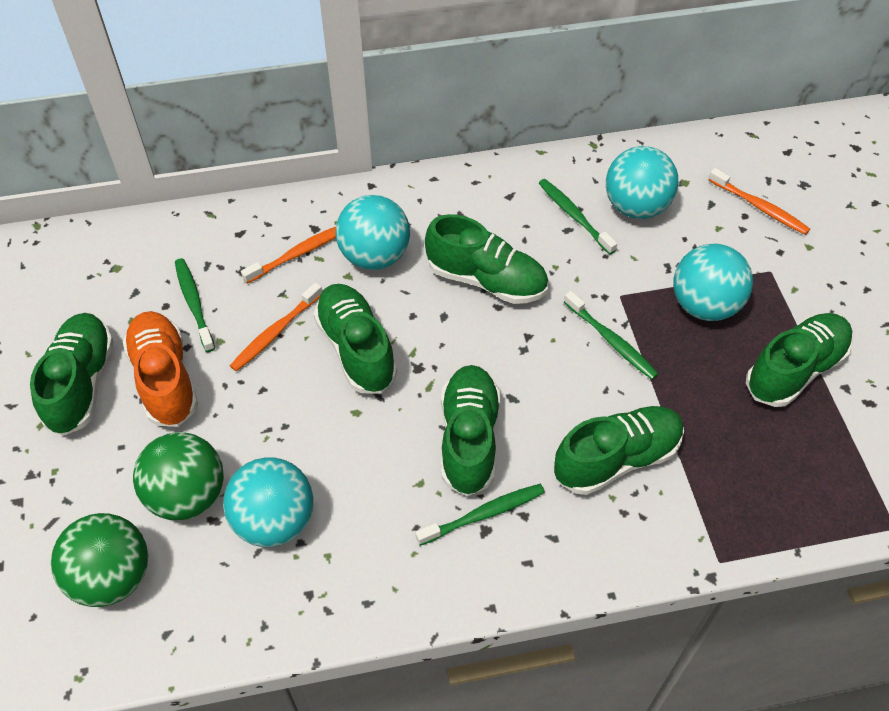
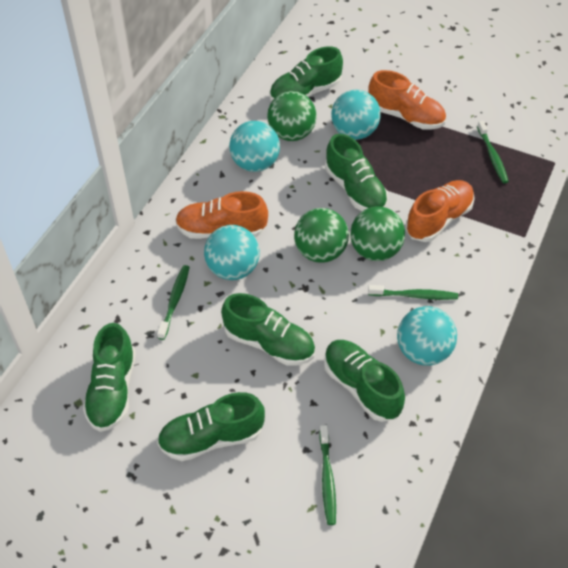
green ball: [51,513,148,607] [133,432,224,520] = 2 -> [267,91,317,141] [294,208,349,263] [350,206,405,261] = 3
orange shoe: [123,311,198,427] = 1 -> [175,191,268,239] [368,70,446,130] [406,180,475,242] = 3
orange toothbrush: [230,283,322,371] [241,227,336,283] [708,168,810,235] = 3 -> none = 0

